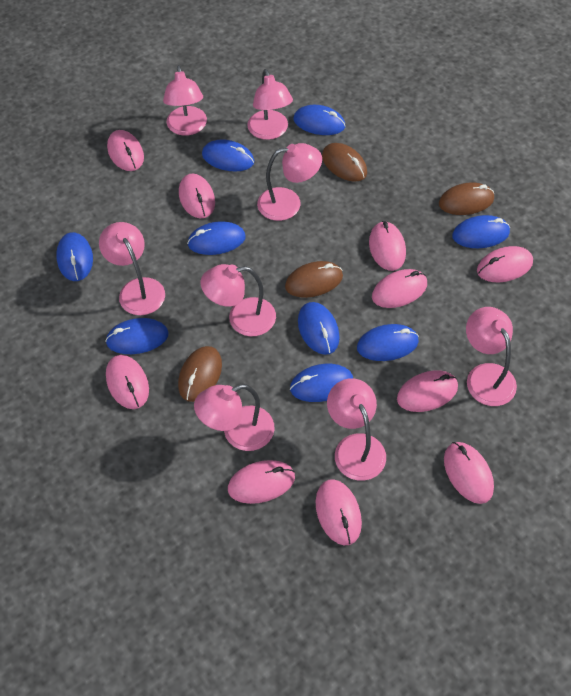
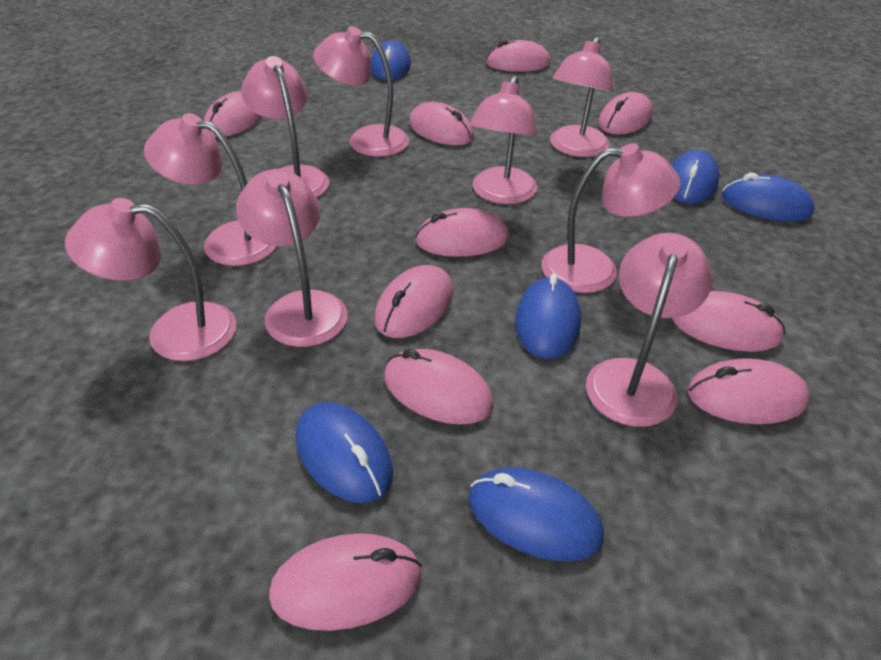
blue mouse: [56,232,93,281] [105,318,169,354] [187,221,246,255] [202,139,254,172] [290,364,353,402] [293,105,346,135] [298,302,340,355] [357,324,419,361] [452,215,510,248] = 9 -> [296,402,393,503] [371,40,411,80] [469,467,604,561] [515,273,581,359] [671,150,720,204] [722,173,815,222] = 6
brown mouse: [178,346,222,402] [285,261,343,298] [322,143,367,182] [439,182,494,215] = 4 -> none = 0
pink lamp: [99,222,165,315] [163,65,207,136] [194,384,274,451] [201,264,276,336] [247,69,293,140] [257,143,322,221] [327,378,386,481] [466,307,517,406] = 8 -> [65,198,236,361] [144,113,276,266] [236,169,348,347] [241,56,330,198] [313,26,409,157] [469,75,537,204] [541,143,681,293] [550,37,613,157] [586,233,712,427] = 9

